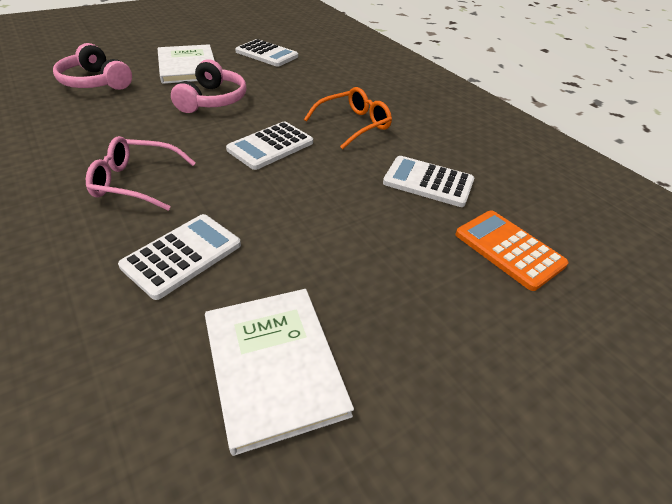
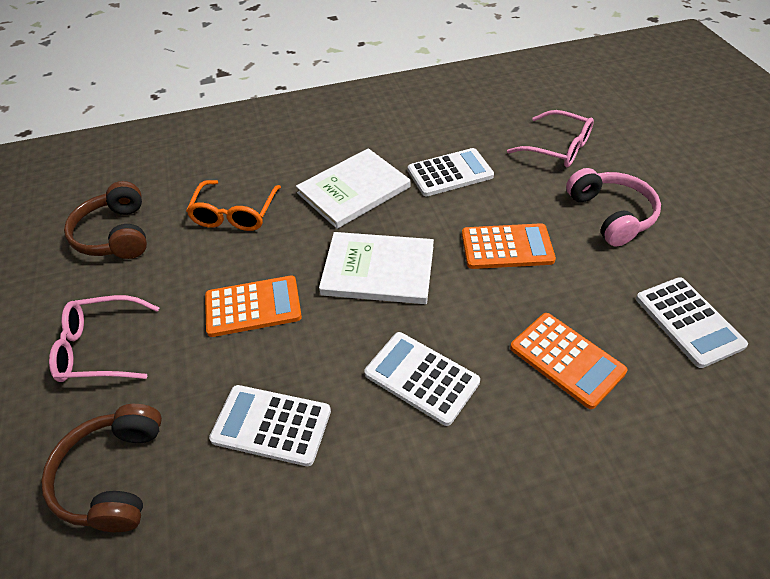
brown headphones: none = 0 -> [41,404,162,532] [64,181,147,259] = 2
orange calculator: [455,210,569,291] = 1 -> [205,276,302,337] [462,223,556,269] [510,313,628,409] = 3
pink glasses: [86,136,196,210] = 1 -> [49,295,159,382] [507,110,594,167] = 2
pink headphones: [53,43,132,90] [171,59,246,113] = 2 -> [566,168,661,247] = 1

